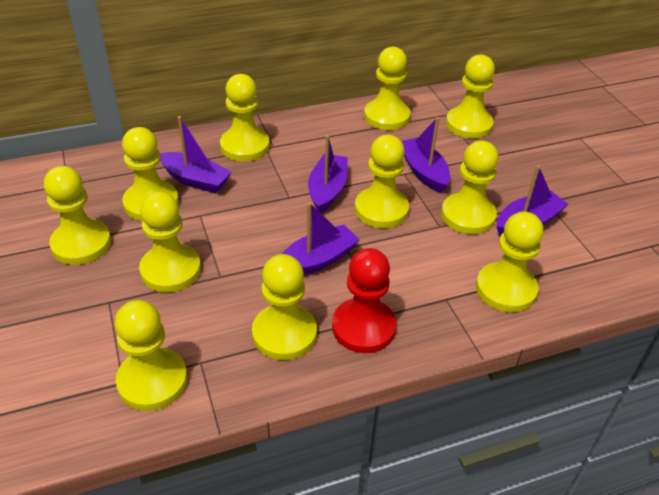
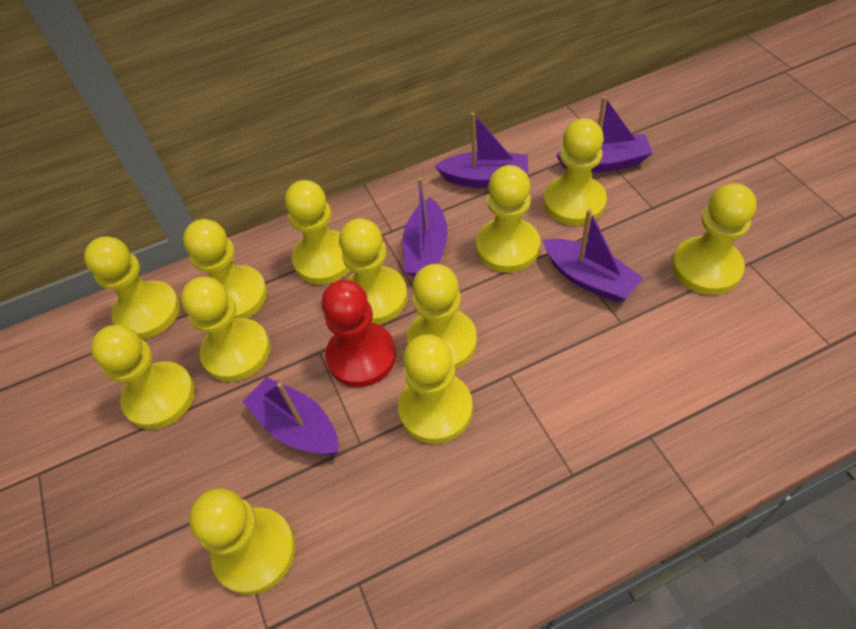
yellow pawn: [44,166,111,265] [115,300,187,411] [122,127,179,221] [139,191,201,292] [220,74,270,161] [252,254,317,360] [355,135,409,228] [364,47,411,130] [441,141,498,234] [446,54,495,139] [476,212,543,312] = 11 -> [84,236,180,339] [91,325,195,429] [181,277,270,382] [183,219,267,319] [189,488,296,595] [285,180,350,285] [339,218,408,324] [398,334,473,444] [407,264,477,370] [476,165,540,273] [544,118,607,226] [672,183,757,295] = 12

